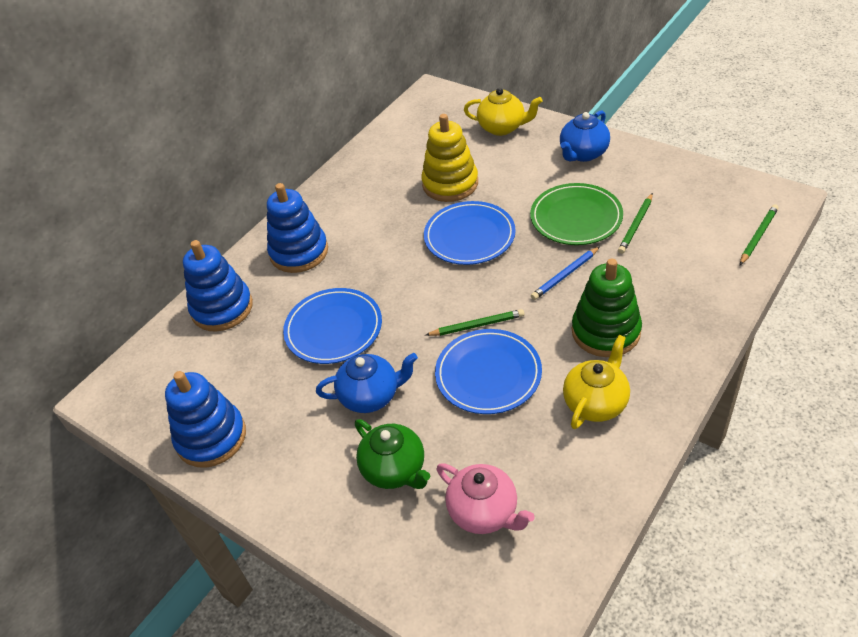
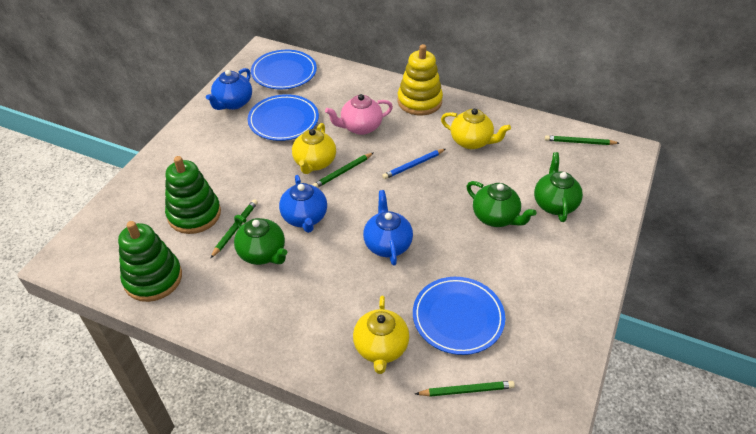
blue stacking toy: [165,371,246,468] [183,240,253,332] [267,183,328,273] = 3 -> none = 0
blue teapot: [316,353,418,413] [560,110,610,162] = 2 -> [206,68,252,110] [279,175,327,233] [363,190,413,265] = 3
green pencil: [426,309,524,336] [618,193,653,254] [740,204,779,265] = 3 -> [211,199,258,258] [312,152,374,188] [415,381,515,397] [545,135,619,145] = 4
green plate: [530,183,623,245] = 1 -> none = 0
green stacking toy: [572,259,642,357] = 1 -> [118,221,182,302] [165,156,221,234] = 2
green teapot: [355,419,430,489] = 1 -> [234,215,287,265] [467,181,537,227] [534,152,583,222] = 3
yellow teapot: [464,88,543,136] [563,335,630,429] = 2 -> [292,123,336,174] [353,296,409,374] [441,108,511,149] = 3

